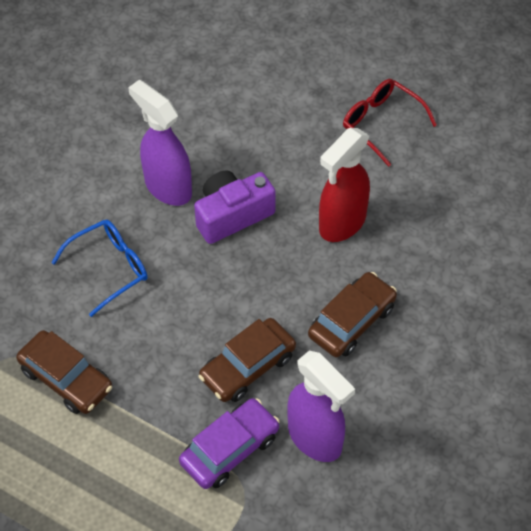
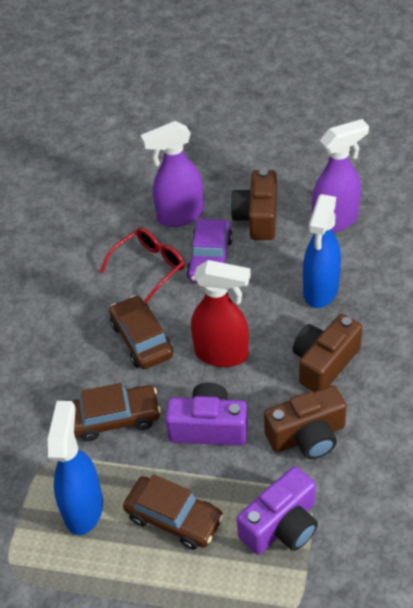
blue glasses: [51,219,148,317] = 1 -> none = 0
blue spray bottle: none = 0 -> [48,401,103,535] [303,194,341,308] = 2
brown camera: none = 0 -> [231,169,277,240] [264,385,347,459] [293,314,363,392] = 3
purple camera: [194,171,276,244] = 1 -> [165,383,248,446] [237,466,318,555] = 2

